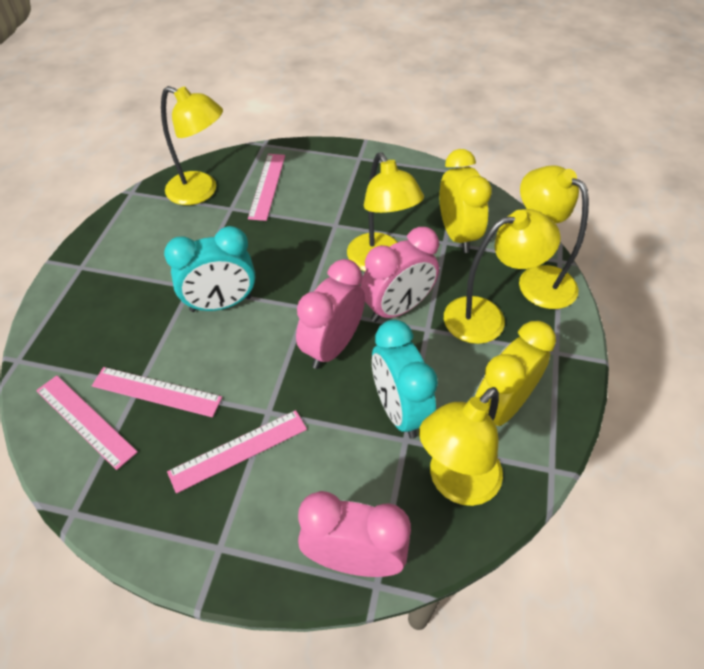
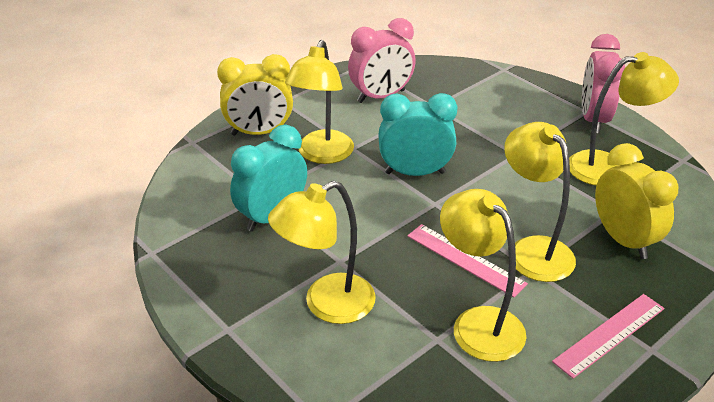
pink clock: [296,259,365,369] [298,491,411,577] [360,227,439,322] = 3 -> [348,18,416,103] [582,34,625,133] = 2
pink ruler: [36,375,138,470] [92,367,222,417] [167,410,307,494] [248,154,285,221] = 4 -> [407,224,528,297] [552,294,665,379] = 2

